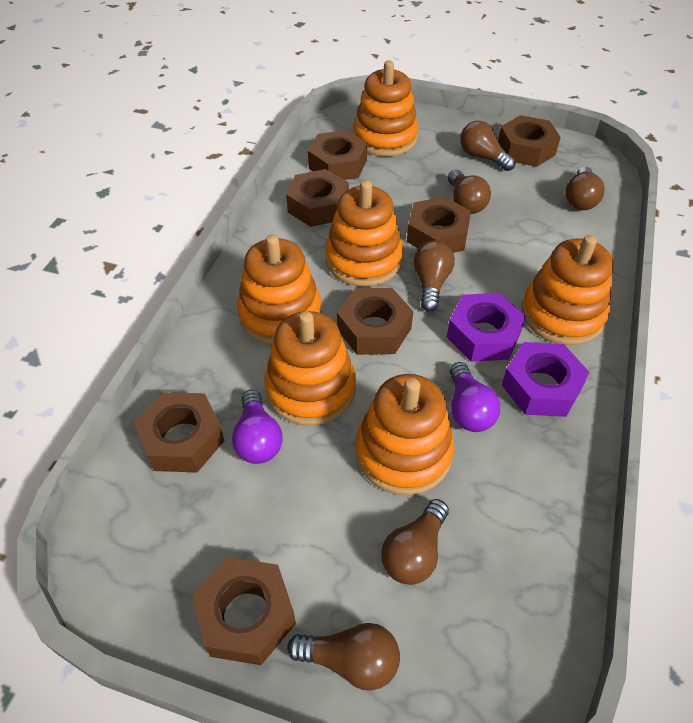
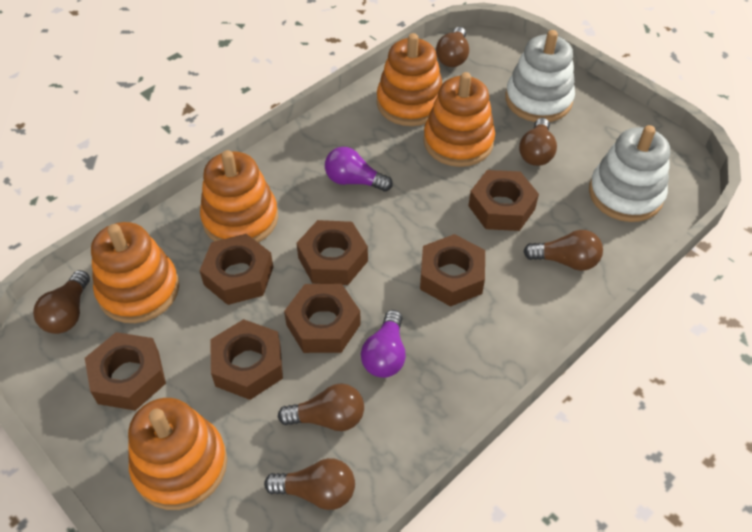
orange stacking toy: [237,234,322,345] [264,311,356,426] [325,180,403,286] [353,60,418,157] [356,374,454,495] [521,235,614,345] = 6 -> [91,222,179,323] [128,398,227,510] [200,150,278,243] [377,33,442,126] [423,72,495,167] = 5
purple nut: [447,293,526,362] [502,342,589,417] = 2 -> none = 0
white stacking toy: none = 0 -> [505,30,575,122] [589,125,670,222] = 2

